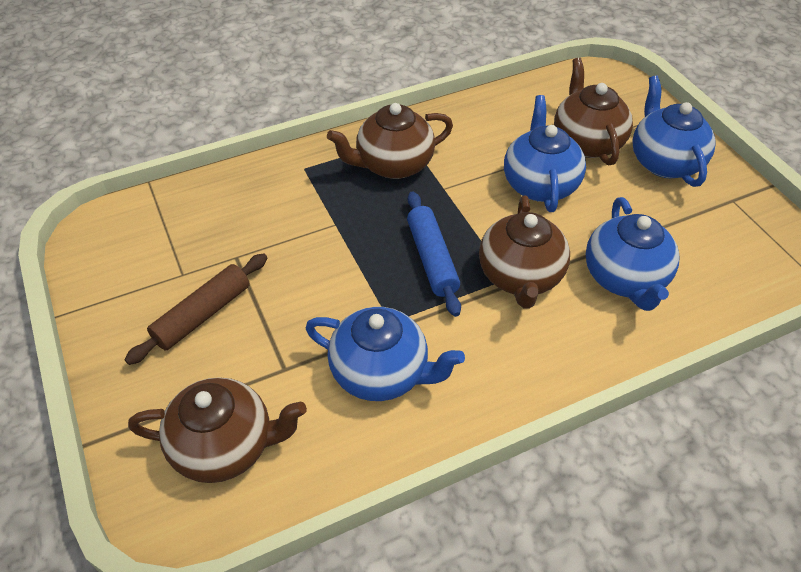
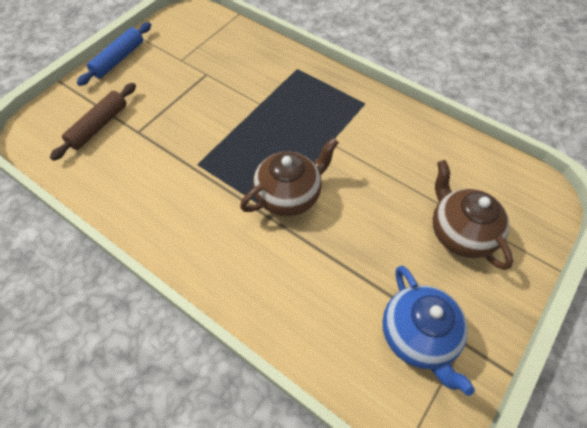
blue teapot: [306,307,465,401] [504,95,586,212] [586,197,679,311] [632,76,716,187] = 4 -> [382,266,475,396] = 1
brown teapot: [128,377,307,483] [327,103,453,179] [479,196,570,309] [554,58,633,166] = 4 -> [240,138,339,216] [433,160,513,270] = 2

